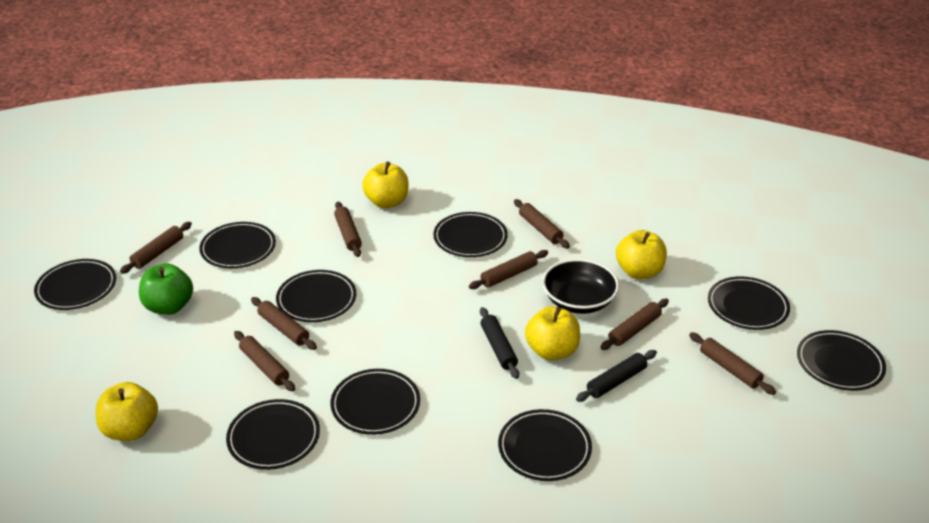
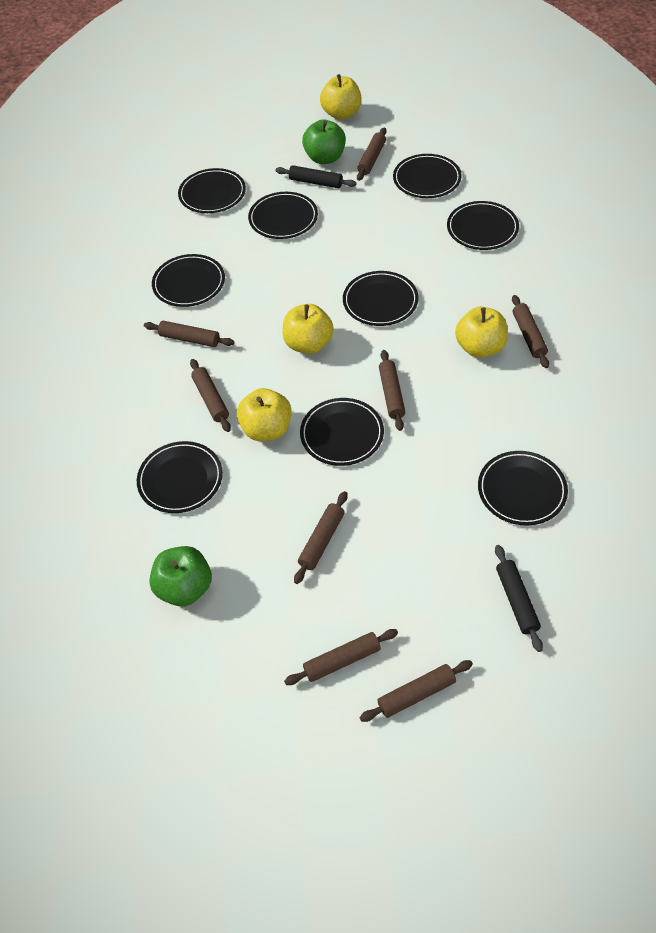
black bowl: [542,259,619,314] = 1 -> none = 0
green apple: [139,263,193,315] = 1 -> [149,546,212,607] [302,119,346,164] = 2

